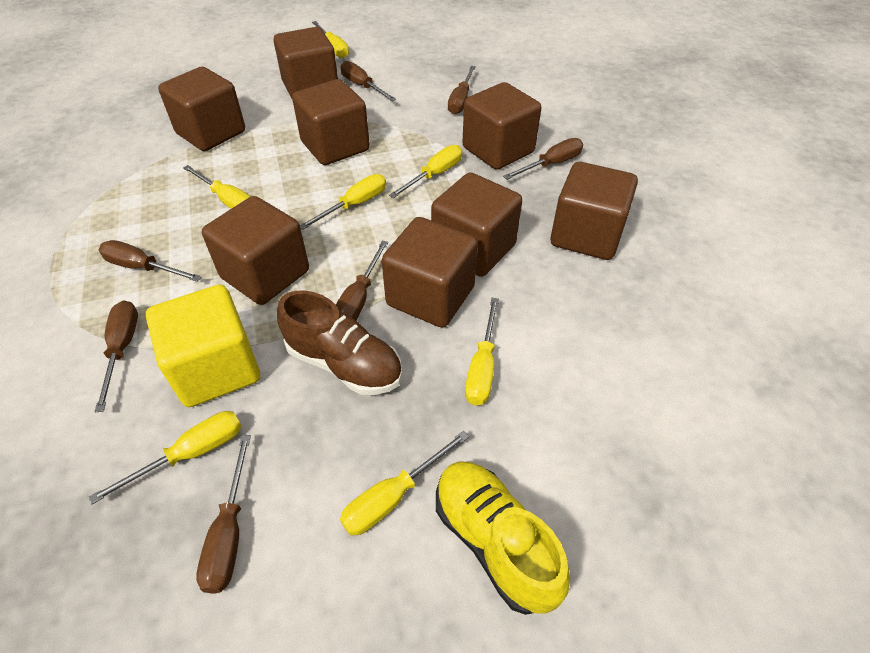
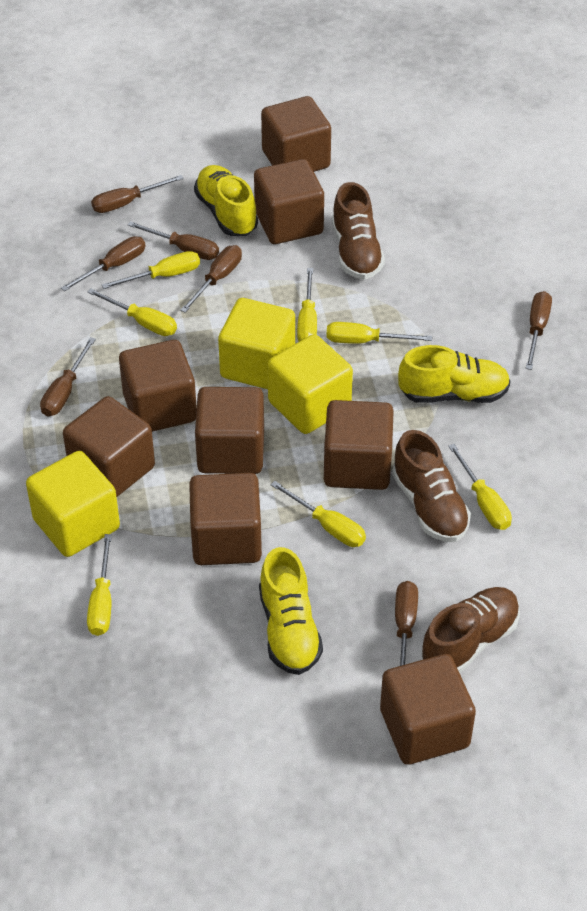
brown shoe: [277,290,402,395] = 1 -> [332,182,385,280] [392,430,471,542] [421,587,520,673] = 3
yellow cube: [146,285,260,407] = 1 -> [26,451,120,557] [218,298,295,389] [267,334,353,434] = 3
yellow shoe: [436,461,570,615] = 1 -> [194,165,258,236] [259,547,323,675] [398,345,511,403] = 3

